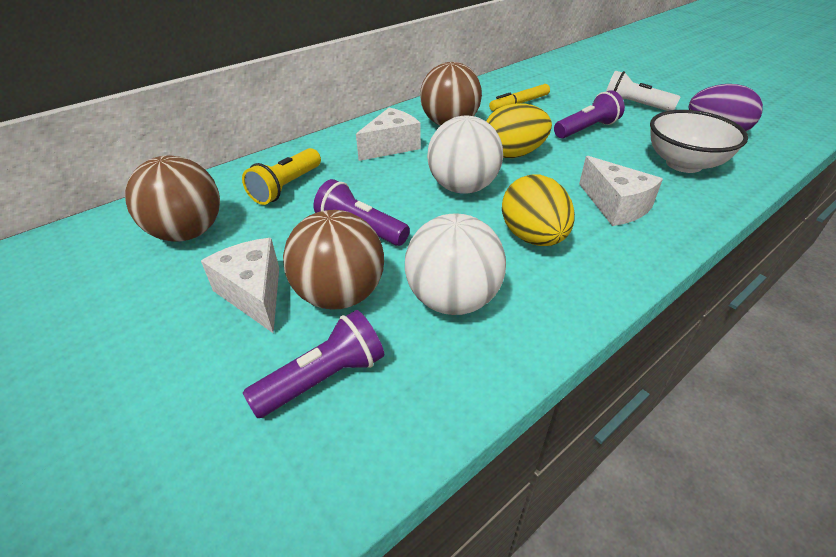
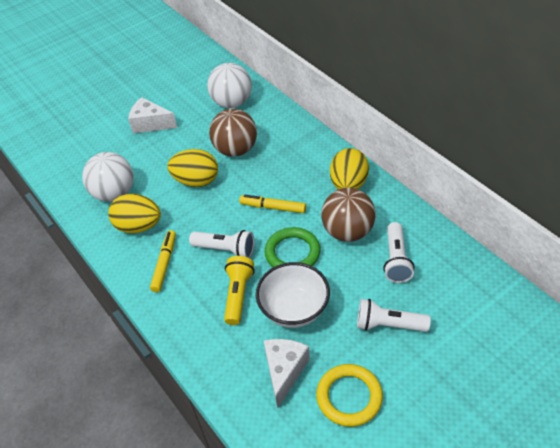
brown ball: [125,155,220,242] [283,210,384,309] [420,62,482,126] = 3 -> [209,108,257,157] [321,188,376,242] = 2
green ring: none = 0 -> [265,227,320,267] = 1
purple egg: [688,84,763,131] = 1 -> none = 0
purple flashlight: [243,310,384,418] [314,179,410,246] [554,90,625,139] = 3 -> none = 0
white cheese: [201,238,279,333] [356,108,421,161] [579,156,663,226] = 3 -> [128,97,177,133] [263,339,310,409] = 2
white flashlight: [606,71,680,111] = 1 -> [189,230,254,258] [357,299,431,332] [383,222,414,283] = 3
yellow egg: [486,103,552,158] [502,174,575,246] = 2 -> [108,194,161,233] [167,149,218,187] [330,148,369,190] = 3
yellow marker: [489,84,550,111] = 1 -> [150,230,176,292] [239,195,306,213] = 2
yellow ring: none = 0 -> [316,364,383,427] = 1

